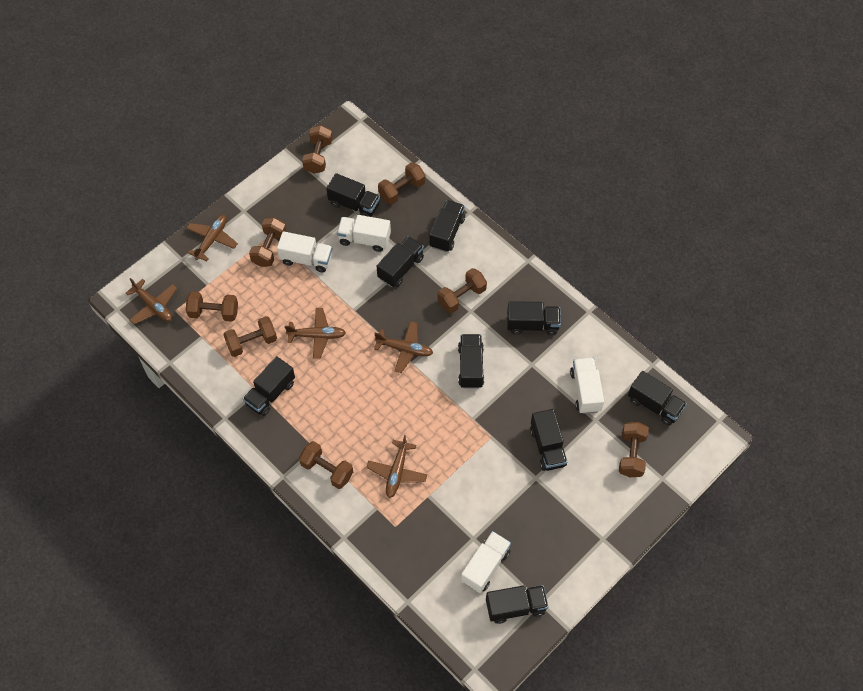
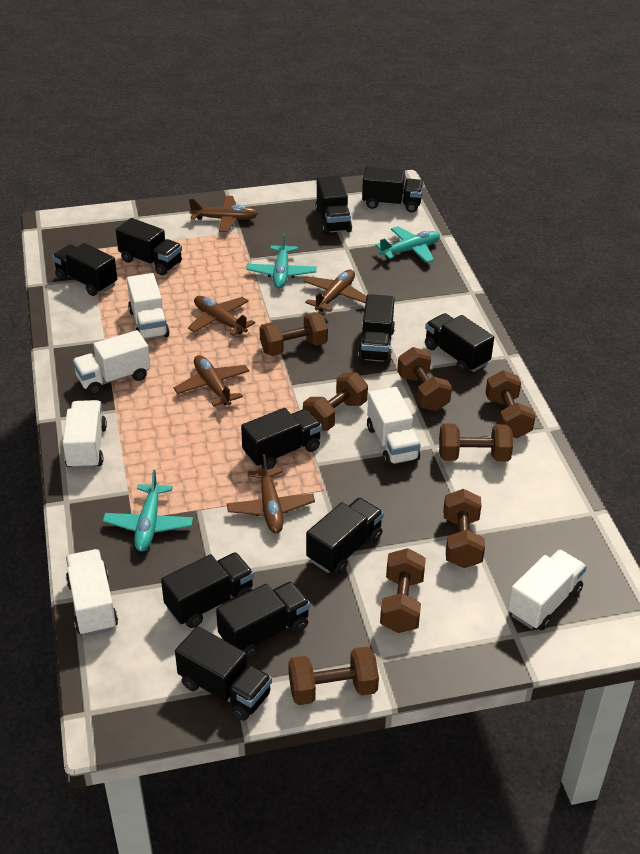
black truck: [243,356,295,416] [326,173,380,217] [377,236,424,287] [429,200,465,252] [458,334,484,389] [486,585,549,624] [507,301,561,335] [530,409,567,471] [628,371,687,426] = 9 -> [52,243,117,296] [116,218,182,276] [161,552,254,628] [175,626,272,721] [216,581,310,659] [241,408,322,469] [306,498,384,574] [316,176,352,234] [358,294,395,363] [362,167,424,213] [425,313,494,373] = 11
turquoise plane: none = 0 -> [103,470,193,552] [246,233,317,289] [375,226,440,263] = 3
white truck: [277,231,333,273] [337,215,391,252] [461,531,511,593] [570,358,604,414] = 4 -> [63,400,107,470] [66,549,118,636] [73,330,151,395] [127,273,170,339] [367,387,420,466] [508,549,587,630] = 6

